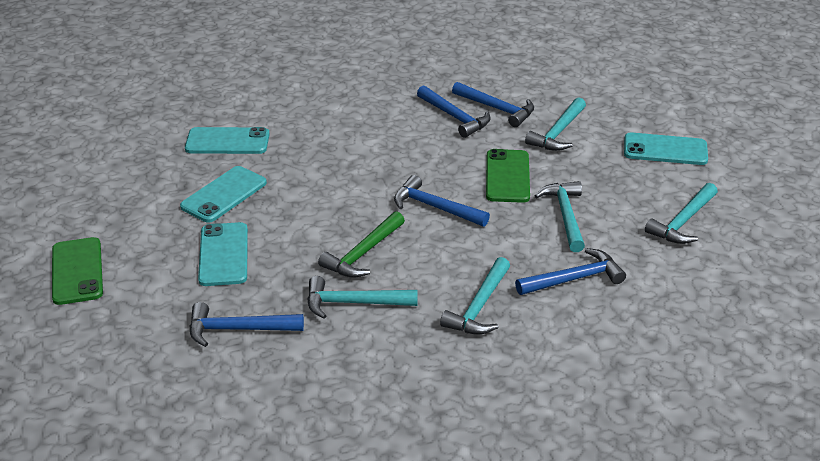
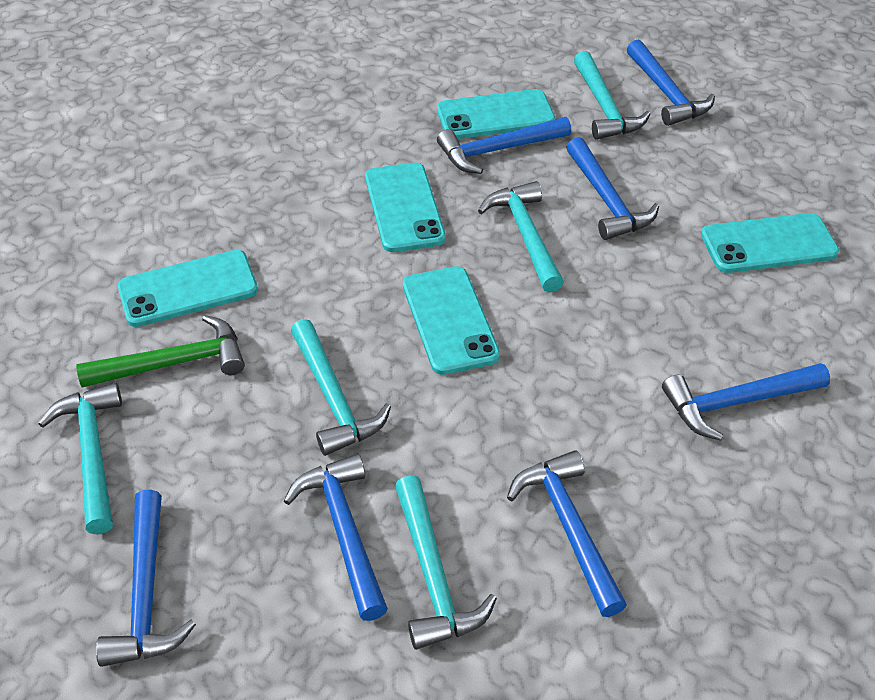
blue hammer: [190,302,304,347] [394,175,490,227] [417,85,491,138] [452,82,534,127] [515,248,626,295] = 5 -> [96,489,196,667] [284,454,388,621] [437,117,571,174] [507,450,627,617] [566,137,659,240] [627,40,715,126] [662,363,830,441] = 7
green phone: [52,237,103,305] [486,149,530,203] = 2 -> none = 0
turquoise phone: [180,166,267,223] [185,127,270,154] [198,222,248,286] [624,132,708,165] = 4 -> [118,250,258,327] [365,162,446,252] [403,266,500,375] [437,89,555,139] [701,213,839,273] = 5

